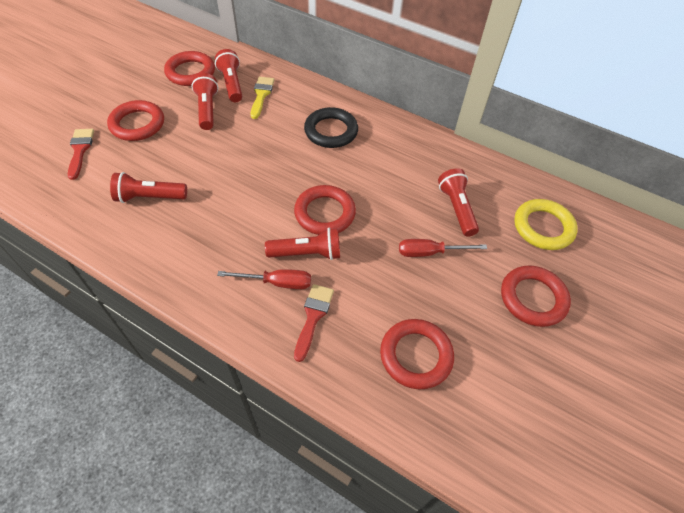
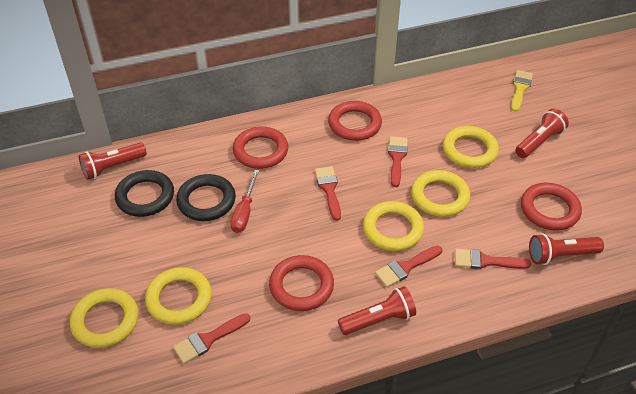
black ring: [304,107,358,148] = 1 -> [115,170,174,217] [176,174,236,221] = 2
red brush: [68,129,94,180] [294,284,334,362] = 2 -> [173,313,250,364] [315,166,341,221] [375,245,443,287] [388,136,408,187] [455,249,531,269] = 5
red flashlight: [110,172,187,203] [192,73,218,130] [215,49,242,102] [265,228,340,260] [438,168,479,237] = 5 -> [79,143,147,180] [338,286,416,335] [515,109,569,158] [529,233,604,265] = 4
red ring: [107,100,164,141] [164,51,215,86] [294,185,356,235] [380,319,454,389] [501,265,571,327] = 5 -> [233,126,288,169] [269,255,334,311] [328,101,382,141] [521,183,582,231] = 4
red screwdriver: [217,269,311,289] [399,239,487,257] = 2 -> [230,170,259,233] = 1
yellow ring: [514,199,578,250] = 1 -> [70,288,138,348] [145,267,212,325] [363,201,424,251] [411,170,470,217] [443,126,499,168] = 5

